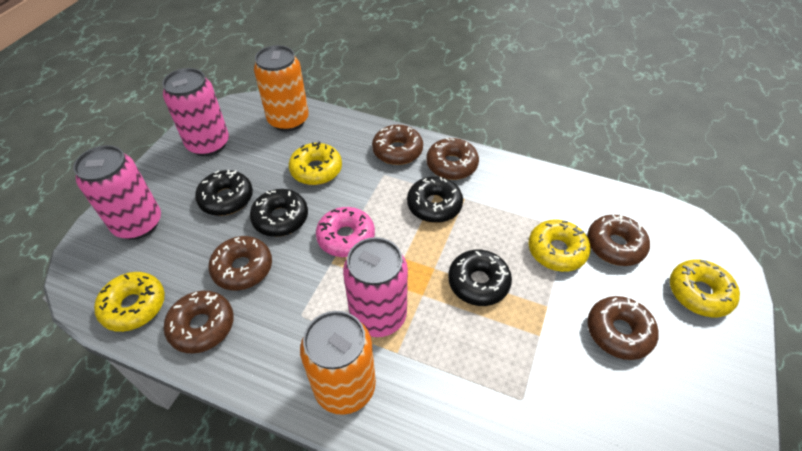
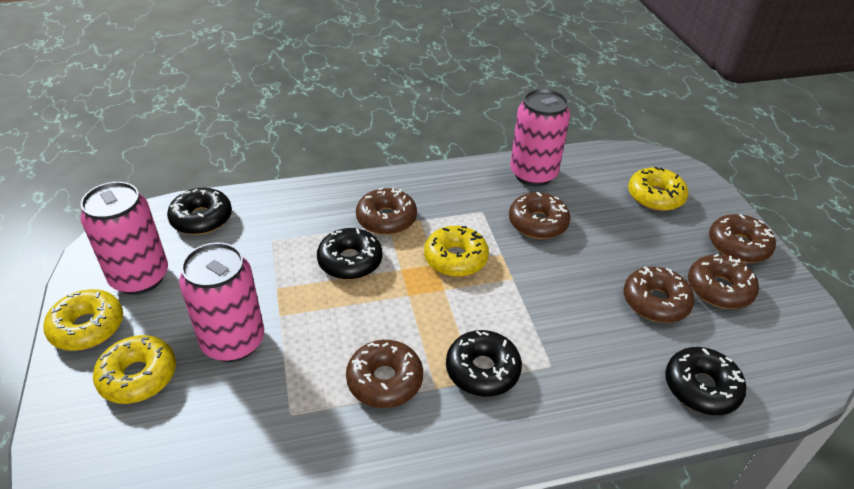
orange can: [254,45,308,132] [300,311,376,415] = 2 -> none = 0
pink donut: [316,207,375,257] = 1 -> none = 0

